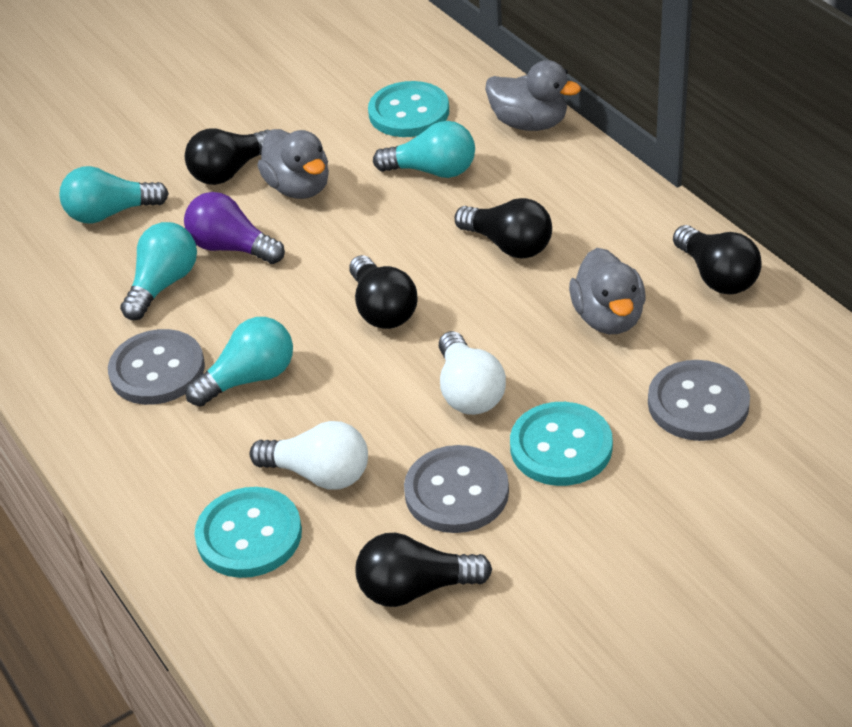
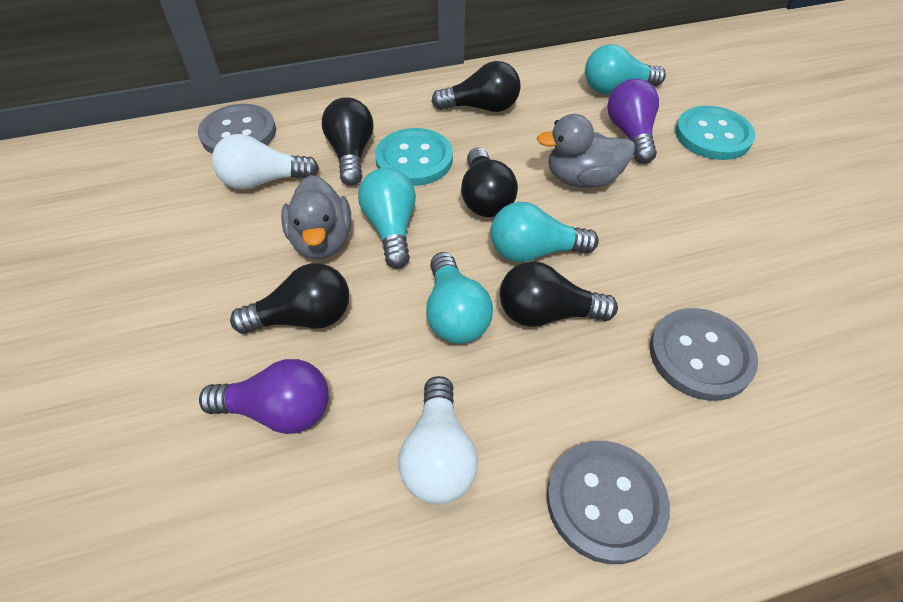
grey duck: [258,129,329,199] [485,60,581,131] [569,248,646,334] = 3 -> [281,175,352,259] [537,114,635,188] = 2
purple light bulb: [184,192,285,264] = 1 -> [199,359,329,434] [607,79,659,164] = 2
turquoise button: [195,487,302,578] [368,81,449,137] [510,402,613,486] = 3 -> [375,128,453,186] [675,106,755,160] = 2

